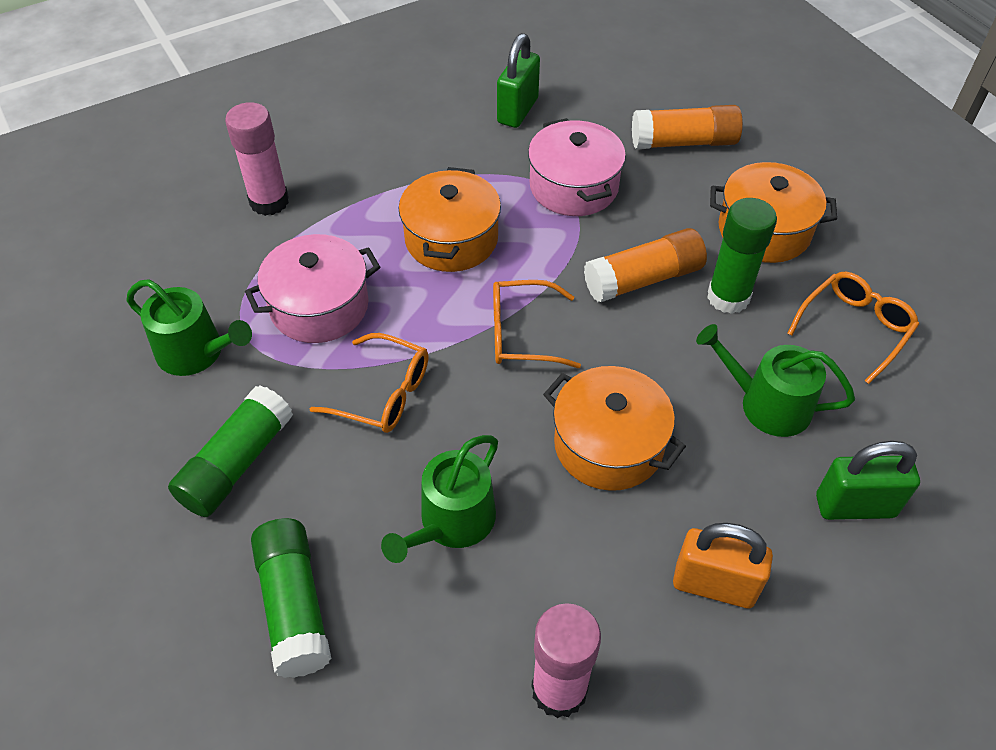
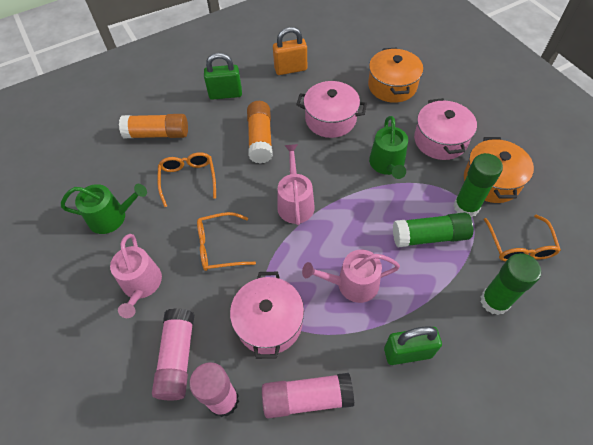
green watering can: [126,279,252,376] [381,435,498,563] [696,324,855,437] = 3 -> [61,184,147,234] [369,116,408,179] = 2
orange pot: [398,167,501,272] [543,366,686,491] [710,162,837,263] = 3 -> [368,47,423,103] [464,137,534,203] = 2
pink glue stick: [225,102,289,216] [531,603,601,718] = 2 -> [152,308,194,400] [189,362,239,418] [262,373,354,418] = 3
pink pot: [245,234,380,343] [528,118,626,216] = 2 -> [230,272,304,359] [296,81,367,138] [414,98,477,160] = 3
pink watering can: none = 0 -> [110,234,162,318] [277,144,315,225] [302,250,400,303] = 3

